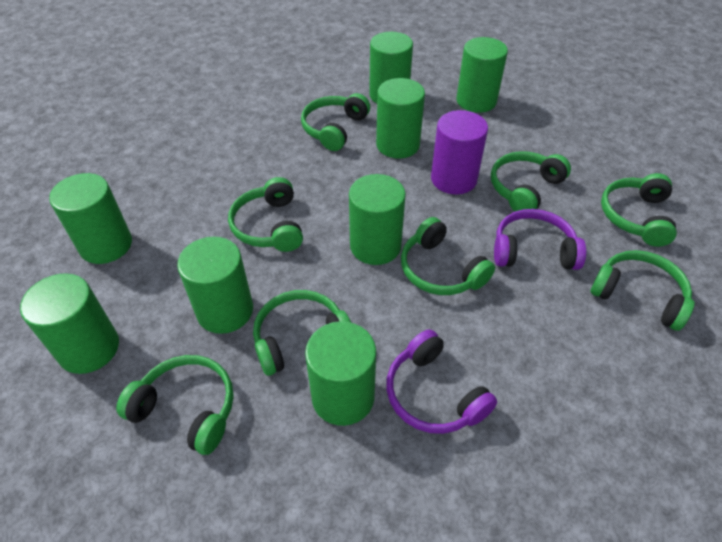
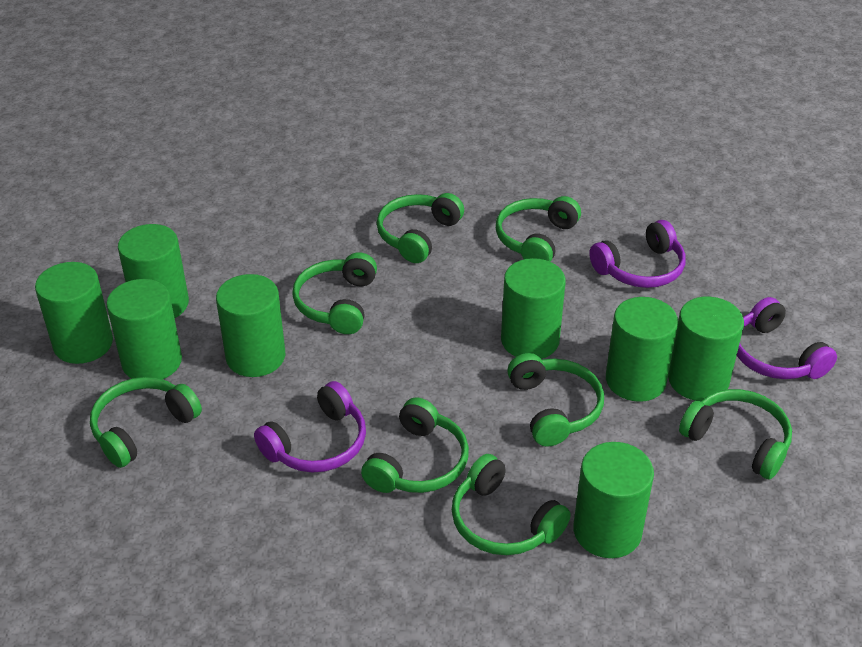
purple cylinder: [431,110,488,194] = 1 -> none = 0
purple headphones: [386,329,497,434] [494,209,586,270] = 2 -> [254,381,366,473] [589,220,686,288] [737,297,837,379] = 3

